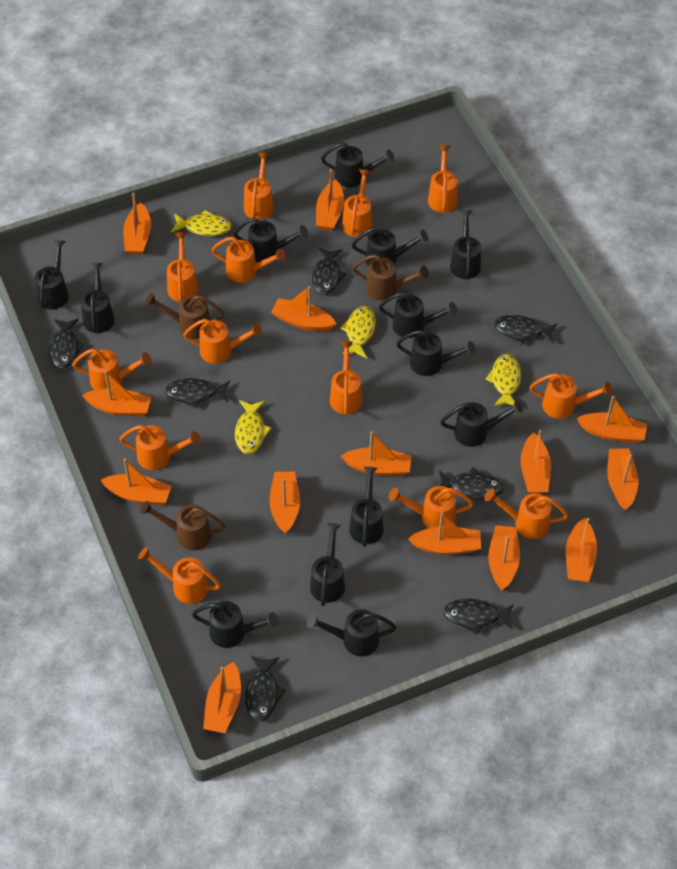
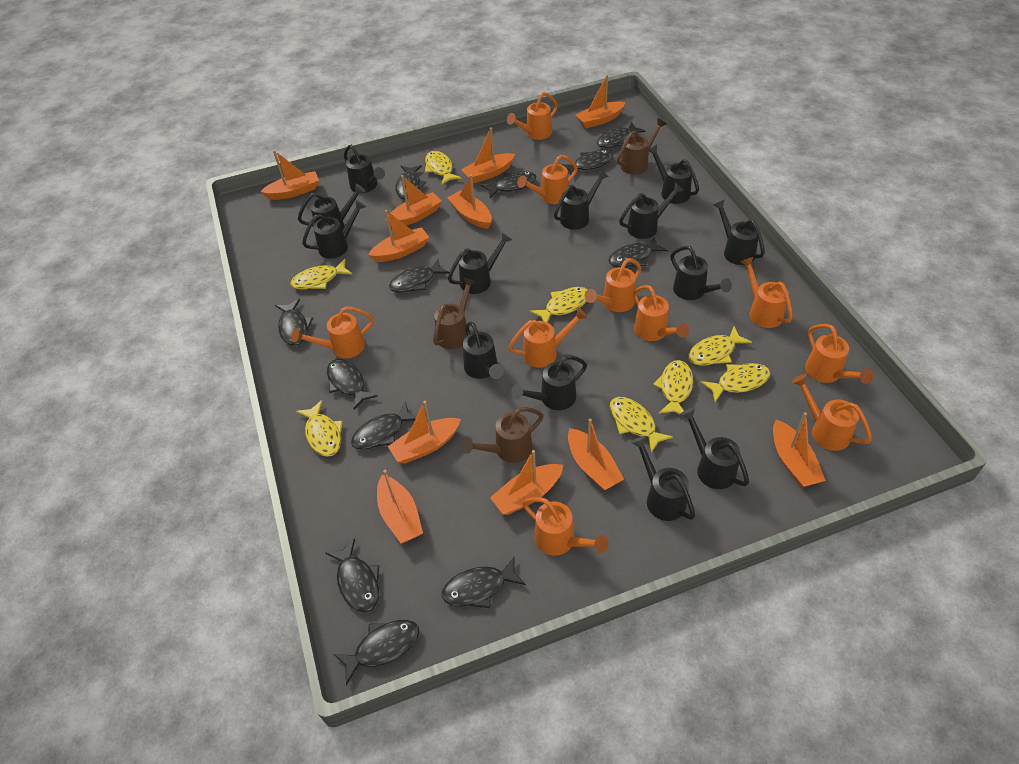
black fish: [49,319,85,369] [165,378,230,409] [245,656,286,722] [312,247,347,295] [439,467,504,499] [443,599,514,635] [494,315,557,345] = 7 -> [275,299,313,346] [325,538,379,612] [327,359,378,410] [334,620,419,685] [351,401,416,450] [389,259,449,293] [395,165,426,199] [442,557,526,608] [481,171,536,198] [561,150,613,175] [597,122,645,148] [608,237,668,267] = 12
orange boat: [82,371,151,417] [101,458,172,505] [123,193,151,255] [203,662,241,733] [269,471,300,534] [271,286,336,331] [316,169,344,231] [341,431,412,476] [408,512,481,555] [488,525,520,591] [521,430,551,493] [566,518,597,582] [577,396,647,443] [607,448,638,510] = 14 -> [261,150,319,200] [368,210,429,262] [377,470,423,543] [386,175,442,226] [388,401,461,464] [447,175,492,229] [461,127,515,184] [490,450,563,515] [568,419,624,490] [575,74,626,128] [773,412,826,487] = 11
orange watering can: [72,349,152,390] [119,425,201,470] [138,547,221,604] [167,232,199,302] [183,319,262,364] [212,237,286,283] [244,152,274,220] [330,341,362,415] [342,169,372,237] [389,486,474,528] [428,145,458,213] [484,489,569,539] [530,373,612,419] = 13 -> [292,306,374,359] [507,92,558,140] [508,308,588,368] [517,155,578,204] [522,497,608,556] [585,258,641,312] [633,285,689,341] [740,257,793,328] [792,374,872,451] [805,324,874,384] = 10
yellow fish: [171,210,232,236] [235,400,272,454] [340,306,376,358] [485,354,521,407] = 4 -> [291,259,353,289] [296,400,343,457] [425,151,461,185] [530,287,588,322] [610,397,673,453] [653,360,693,414] [688,326,752,366] [700,363,770,402] = 8

